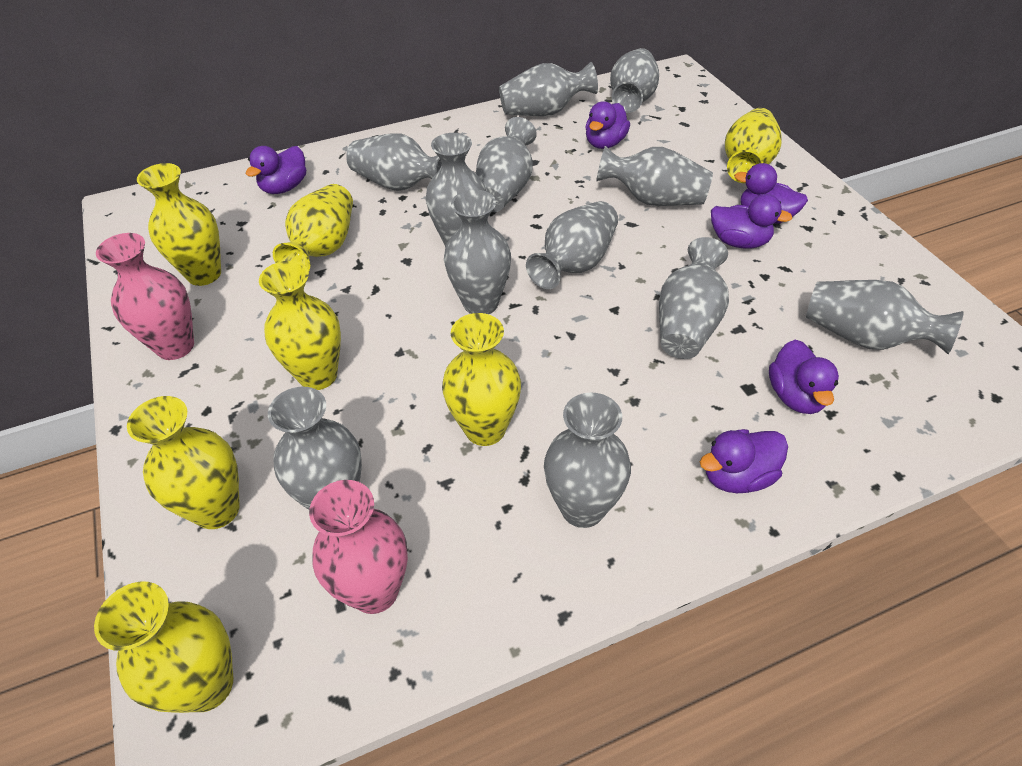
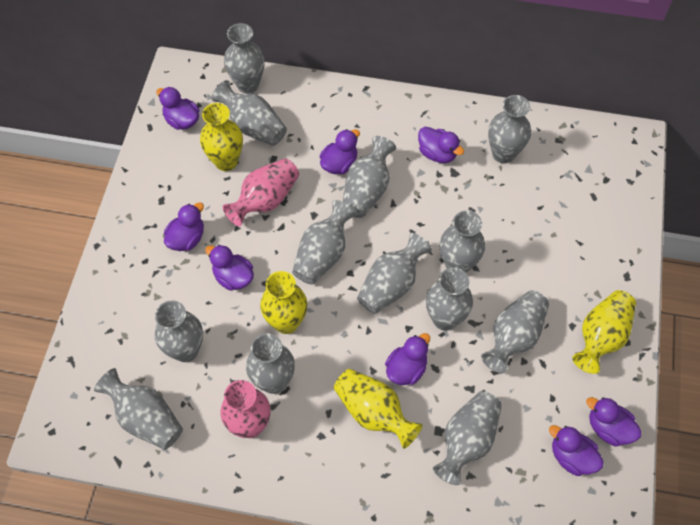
grey vase: [268,387,362,510] [346,134,442,191] [426,133,487,247] [444,190,511,314] [476,117,537,212] [499,62,598,116] [526,201,618,289] [544,392,631,528] [596,146,713,206] [610,48,659,113] [659,237,729,359] [806,280,964,354] = 12 -> [94,368,183,450] [155,300,203,362] [212,80,287,146] [224,23,265,94] [246,333,295,394] [292,200,356,285] [343,136,396,218] [357,233,432,314] [426,268,473,331] [433,391,502,485] [439,210,485,273] [481,291,549,373] [488,95,531,164] = 13
purple duck: [246,146,306,194] [585,101,630,149] [700,429,788,493] [711,194,792,249] [734,163,808,223] [769,340,839,414] = 6 -> [156,87,199,130] [164,202,204,251] [205,245,254,291] [320,129,360,174] [385,333,430,385] [418,127,464,163] [549,425,604,476] [586,397,641,446] = 8
yellow vase: [94,582,233,713] [127,396,240,529] [137,163,221,286] [259,261,341,390] [273,184,353,271] [442,313,521,446] [725,108,782,183] = 7 -> [200,103,243,171] [260,271,307,334] [334,369,423,449] [572,290,636,374] = 4

